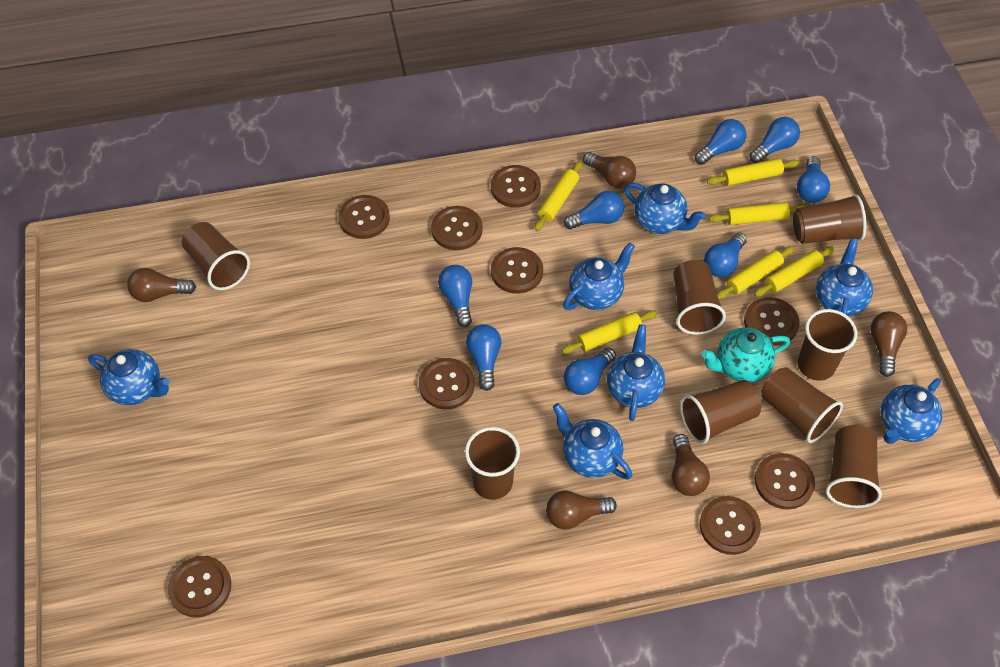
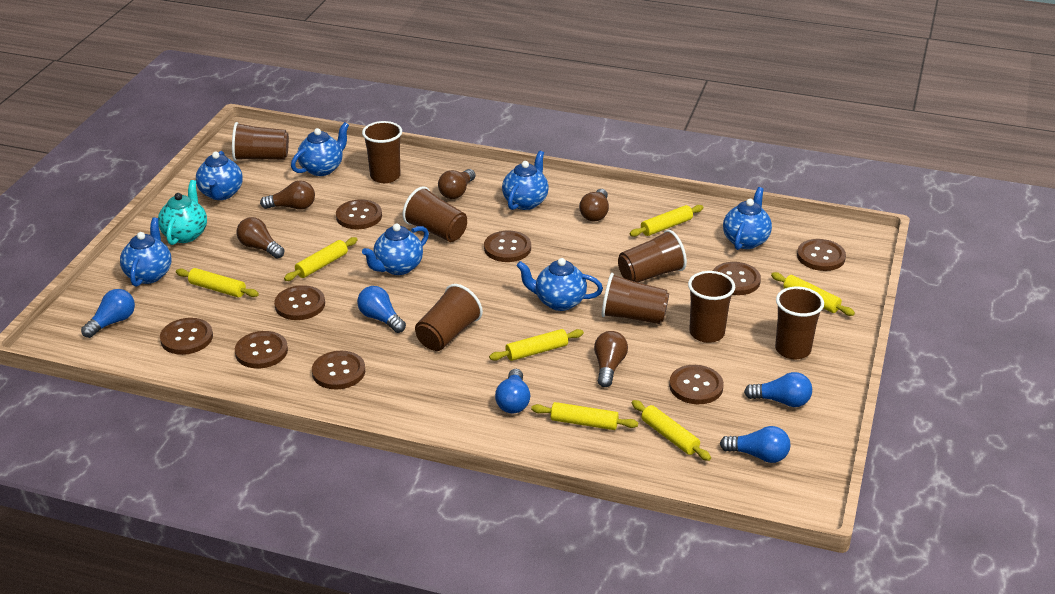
blue light bulb: [438,265,472,327] [466,324,502,391] [564,191,624,229] [564,348,616,395] [695,119,747,165] [704,232,747,277] [750,117,800,163] [797,156,830,203] = 8 -> [81,289,135,338] [357,286,406,333] [495,369,530,414] [720,426,790,463] [744,372,812,407] = 5
yellow rolling pin: [534,161,583,231] [562,310,657,354] [707,158,799,186] [709,202,806,225] [717,246,795,299] [754,247,835,297] = 6 -> [176,268,259,297] [284,237,357,281] [489,329,584,361] [531,402,638,430] [629,205,704,237] [632,400,711,461] [771,272,855,316] = 7

